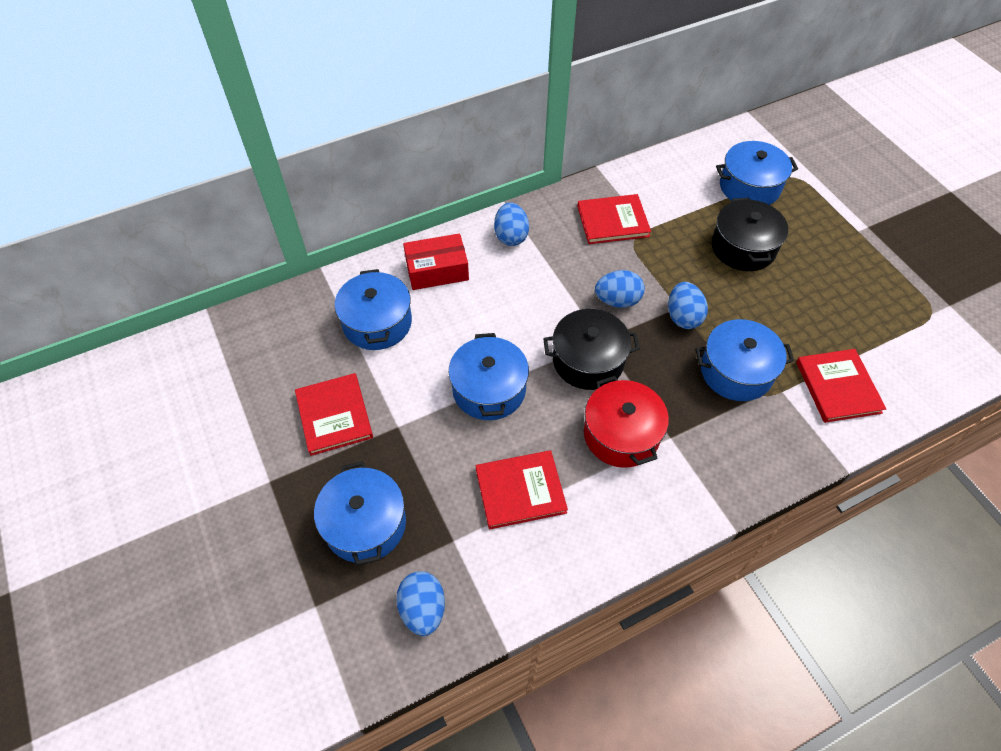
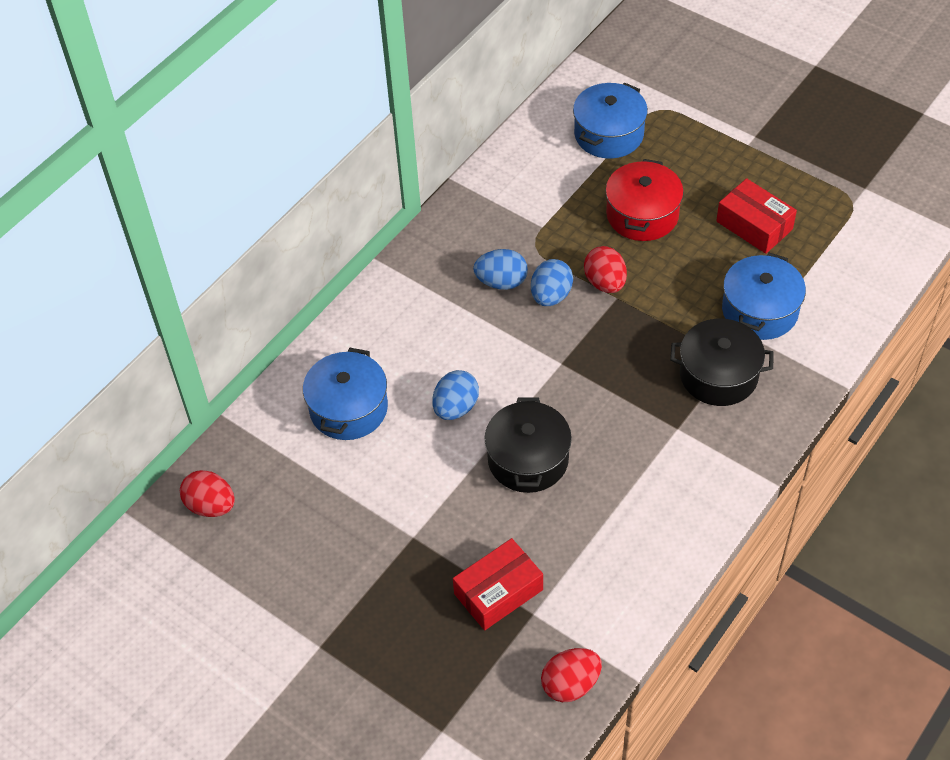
blue egg: [396,571,445,636] [494,202,529,246] [595,270,645,308] [668,282,708,329] = 4 -> [433,370,479,420] [473,249,528,290] [531,259,573,306] = 3
blue pot: [314,461,406,566] [335,269,412,350] [449,333,529,420] [695,319,794,401] [716,141,798,205] = 5 -> [303,348,388,440] [573,82,648,159] [722,253,806,340] = 3
red book: [295,373,373,456] [476,450,568,530] [577,194,651,244] [796,349,886,423] = 4 -> none = 0
red box: [403,233,469,290] = 1 -> [453,538,543,630] [716,178,797,254] = 2
red egg: none = 0 -> [180,470,235,517] [541,648,602,702] [584,246,627,293] = 3

